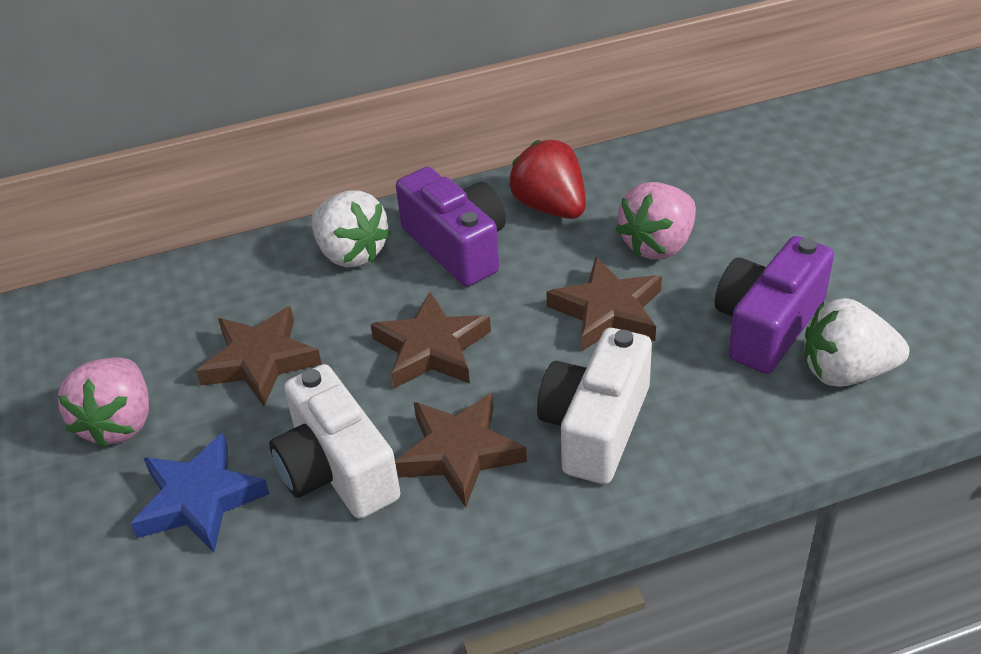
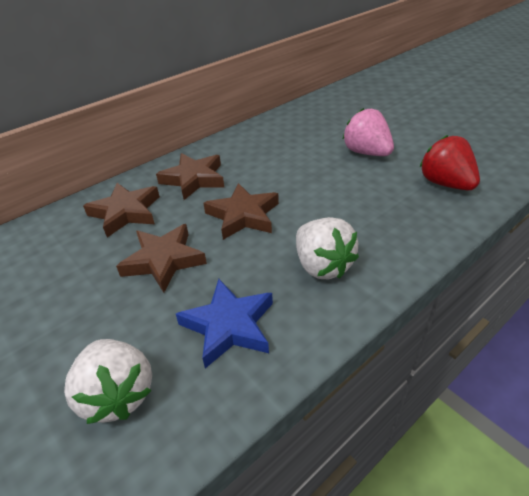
pink strawberry: [58,357,149,448] [616,182,696,259] = 2 -> [343,108,394,156] = 1
purple camera: [396,167,506,287] [715,236,834,374] = 2 -> none = 0
white camera: [269,364,400,519] [537,328,652,484] = 2 -> none = 0

